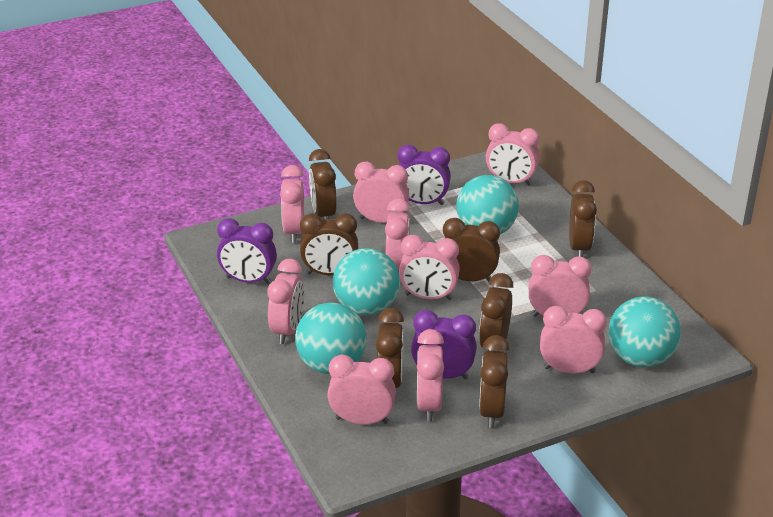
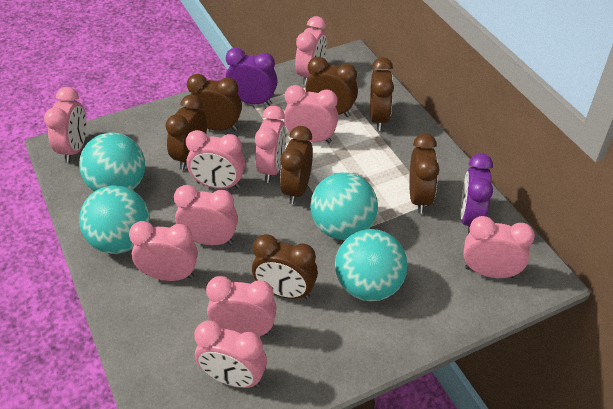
purple clock: [217,218,277,284] [397,145,451,205] [411,310,477,379] = 3 -> [226,48,277,106] [461,153,493,234] = 2

